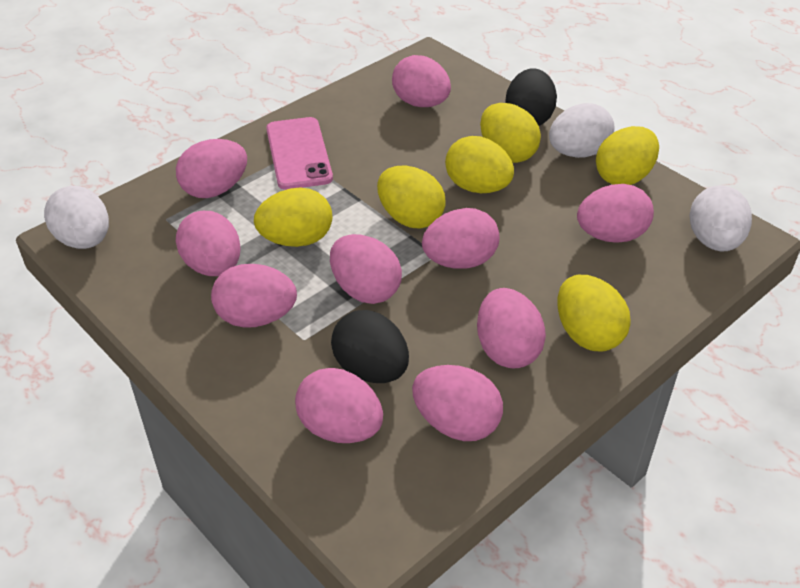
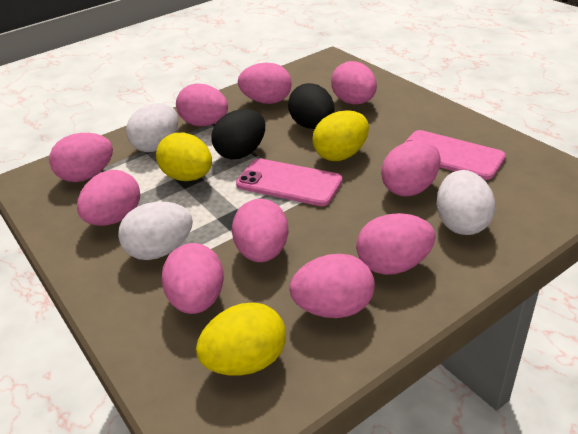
pink phone: [266,117,333,190] = 1 -> [236,158,343,206] [404,130,506,180] = 2
yellow egg: [254,188,332,247] [377,166,446,229] [445,136,514,193] [480,103,541,163] [557,275,631,352] [596,126,659,185] = 6 -> [156,133,212,181] [196,303,286,376] [312,110,369,161] = 3

